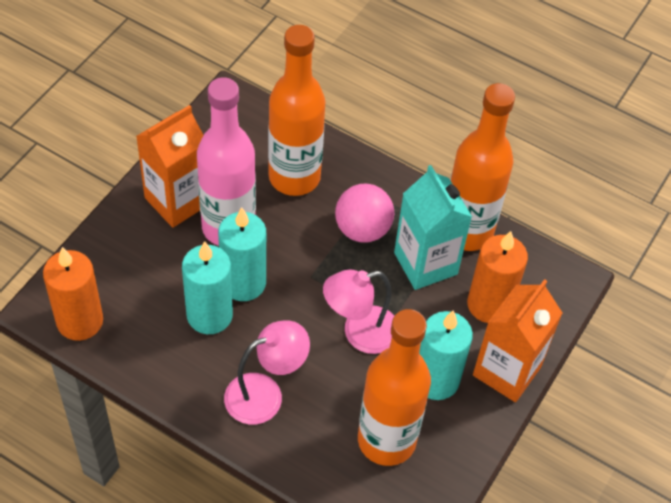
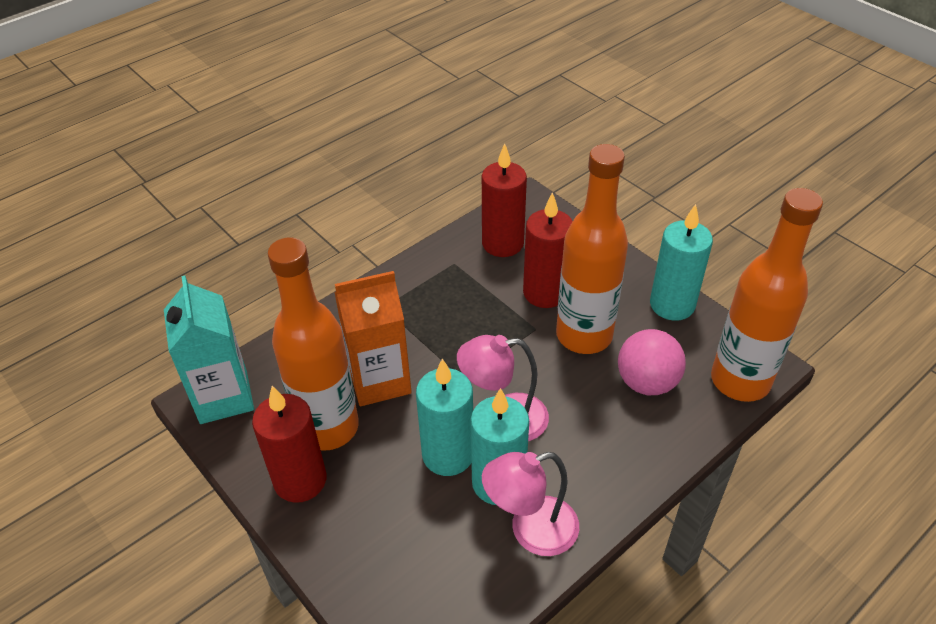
orange candle: [43,247,103,341] [467,231,528,323] = 2 -> none = 0
orange carton: [136,105,203,228] [473,279,562,402] = 2 -> [334,271,412,406] = 1
pink bottle: [197,77,256,246] = 1 -> none = 0
red candle: none = 0 -> [252,386,327,503] [482,144,527,257] [523,192,573,308] = 3

